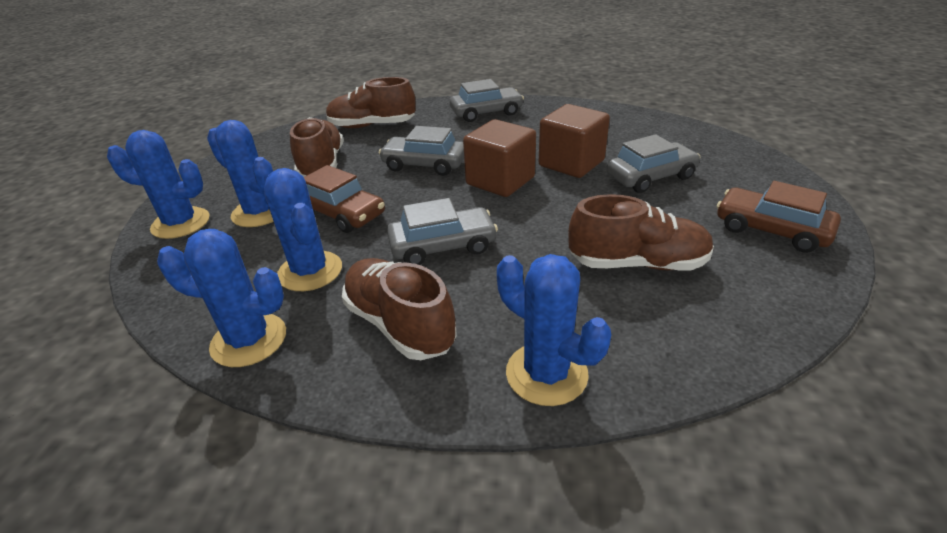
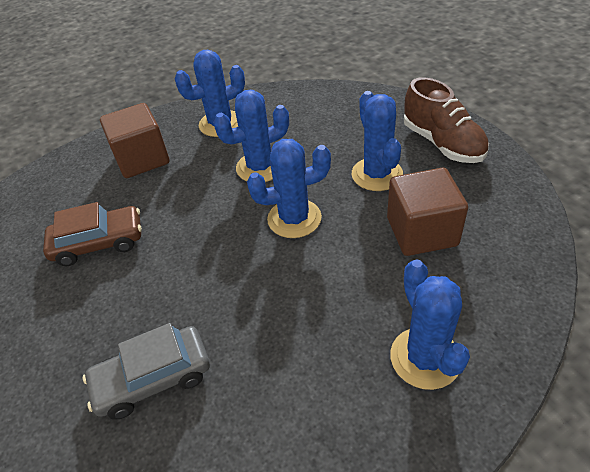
brown car: [304,165,385,233] [717,181,841,253] = 2 -> [43,202,142,266] = 1
brown shoe: [290,117,344,177] [326,77,416,128] [342,258,457,360] [568,194,714,270] = 4 -> [404,77,489,163] = 1
grey car: [379,126,464,176] [387,198,498,265] [450,79,524,122] [606,134,700,193] = 4 -> [83,323,210,420] = 1

